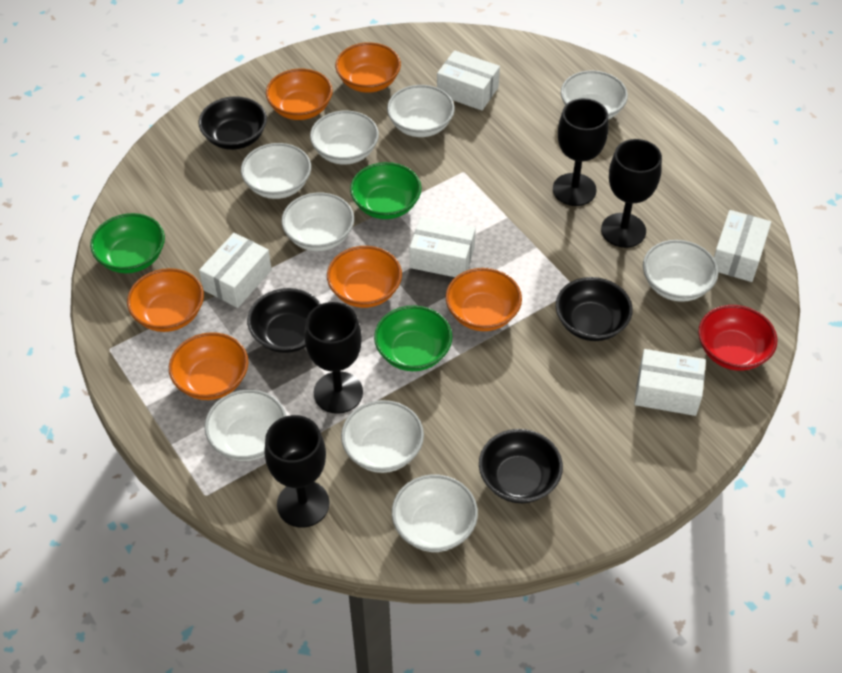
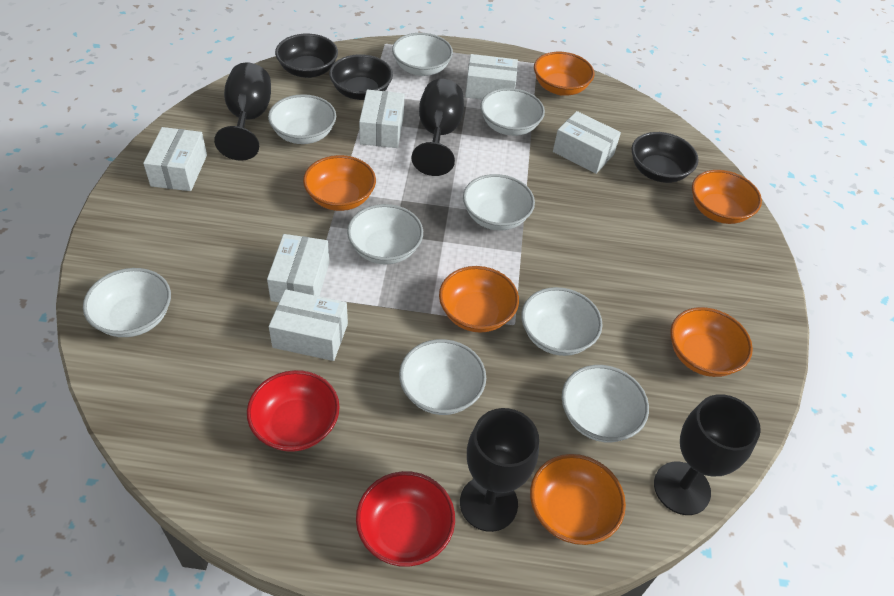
black bowl: [199,96,267,150] [247,288,320,353] [479,429,563,503] [556,277,633,341] = 4 -> [275,34,338,78] [329,54,393,100] [631,132,699,183] = 3
green bowl: [90,213,165,273] [350,162,422,219] [374,305,452,371] = 3 -> none = 0
red bowl: [698,305,777,371] = 1 -> [247,370,340,452] [356,471,455,567] = 2
white box: [199,233,272,308] [410,216,476,277] [437,50,500,111] [634,349,706,416] [714,210,771,282] = 5 -> [143,127,207,191] [267,234,330,302] [269,289,348,361] [359,89,405,148] [465,54,518,99] [553,111,621,174] = 6

